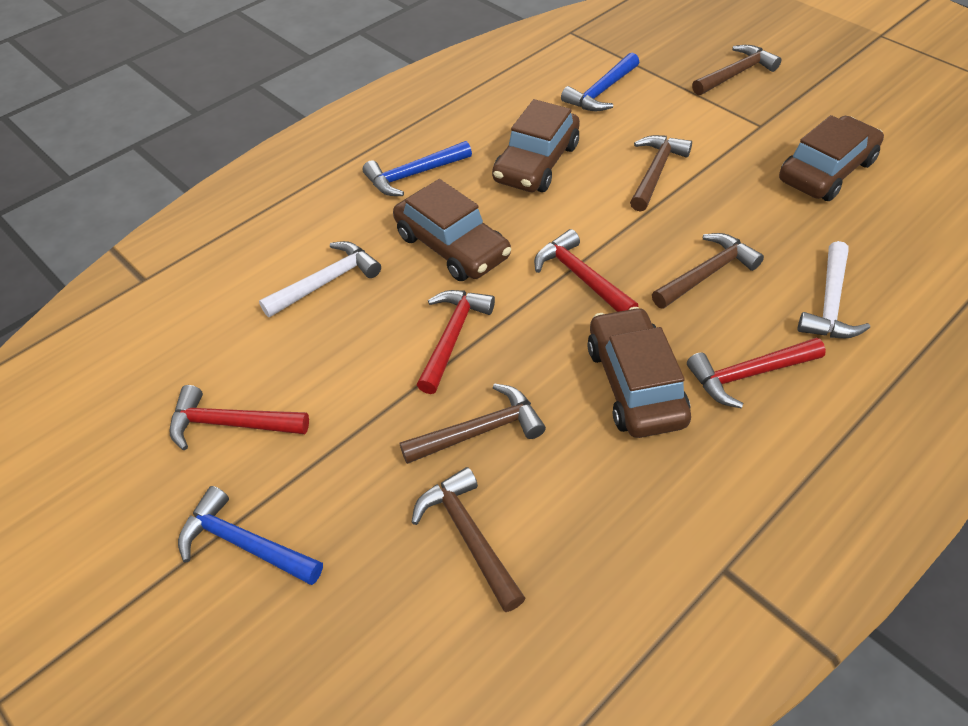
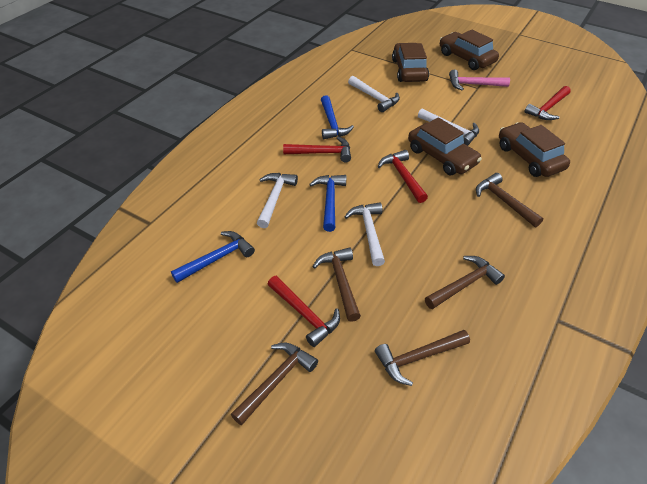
pink hammer: none = 0 -> [449,69,510,90] = 1
white hammer: [259,241,381,317] [797,241,870,338] = 2 -> [257,173,298,228] [344,202,385,266] [348,76,400,112] [418,109,479,146] = 4

